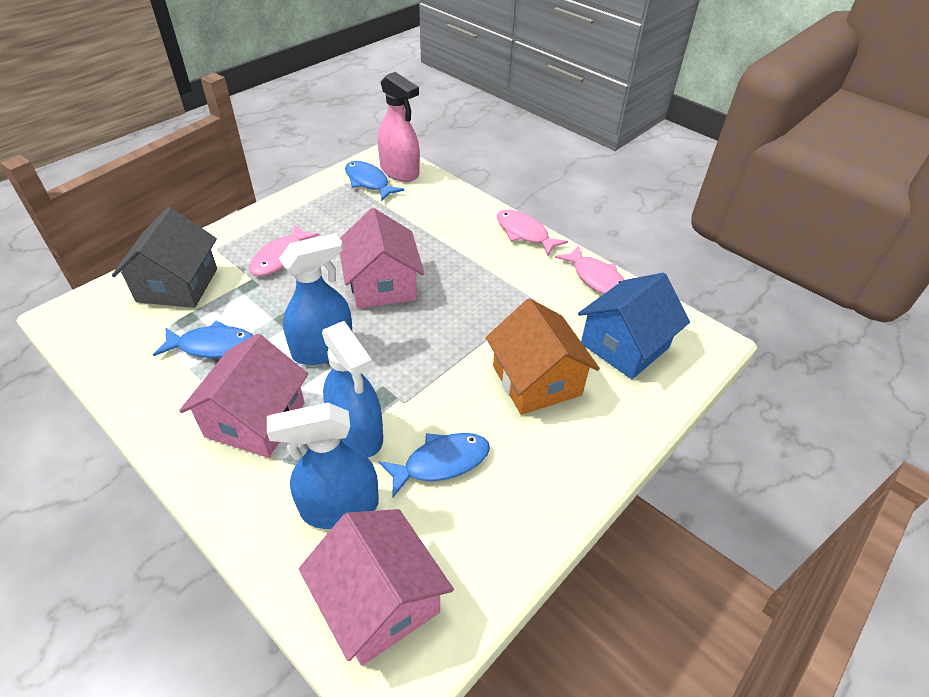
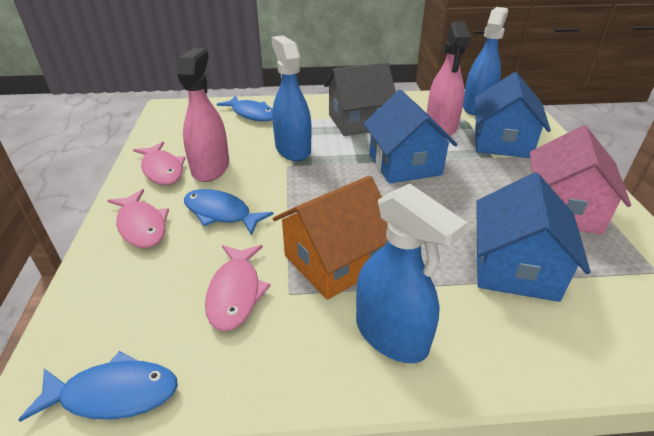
blue house: [578,273,690,379] = 1 -> [364,90,458,184] [475,72,551,158] [476,172,591,302] = 3
pink house: [179,334,308,458] [299,509,454,666] [340,208,424,309] = 3 -> [530,125,631,235] = 1
pink spray bottle: [377,72,420,182] = 1 -> [177,48,229,182] [427,21,471,136] = 2

